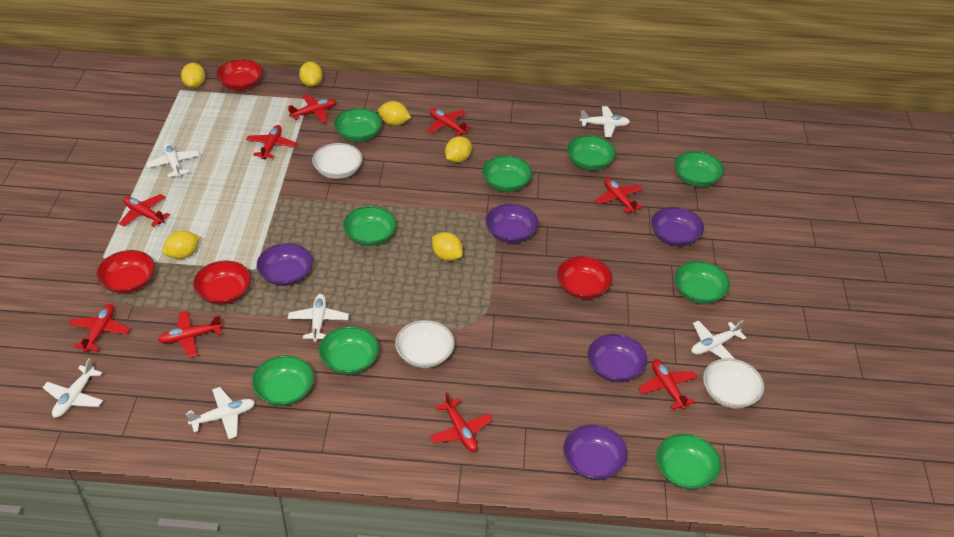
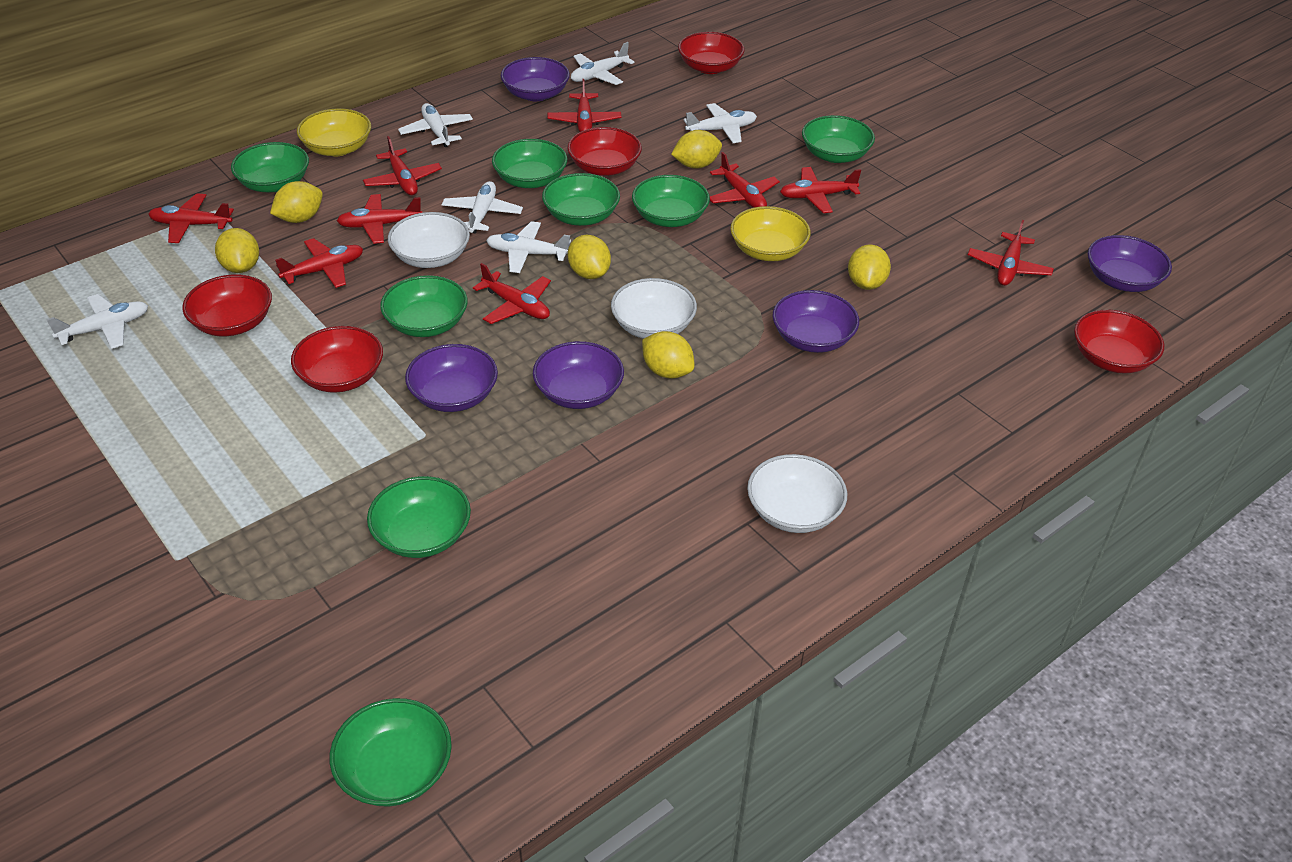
green bowl: [252,355,314,406] [319,326,379,375] [334,108,382,142] [343,206,397,246] [482,155,532,192] [567,135,616,171] [656,433,721,490] [674,151,724,187] [674,261,730,304] = 9 -> [231,142,309,192] [330,698,452,806] [367,476,471,558] [380,275,468,337] [492,139,567,188] [542,173,620,226] [632,175,710,227] [802,115,875,163] = 8
red bowl: [97,250,155,294] [193,260,251,305] [216,59,263,90] [557,256,613,299] = 4 -> [182,274,272,336] [291,326,383,393] [567,127,642,176] [678,32,745,74] [1074,310,1164,373] = 5
yellow bowl: none = 0 -> [297,108,371,156] [730,206,811,261] = 2

